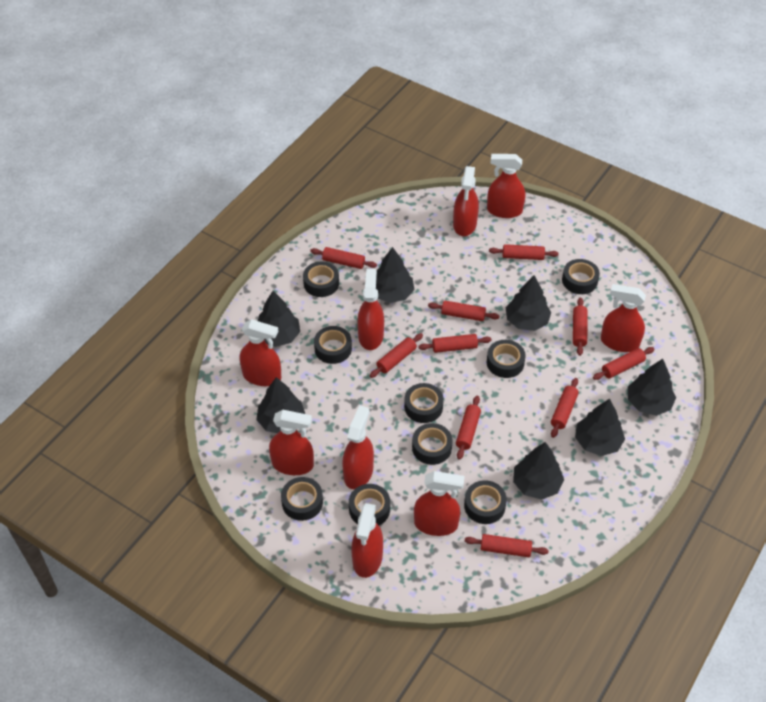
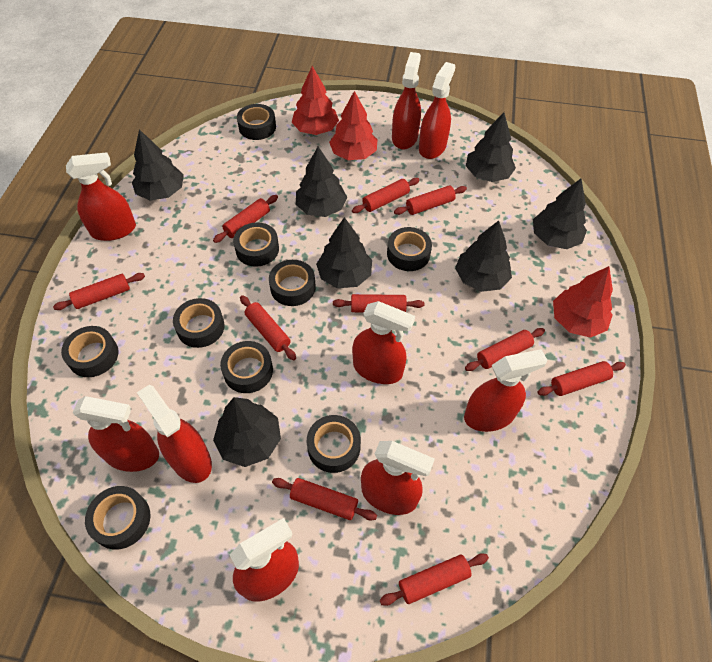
red tree: none = 0 -> [292,66,339,135] [329,91,378,160] [553,266,613,338] = 3

